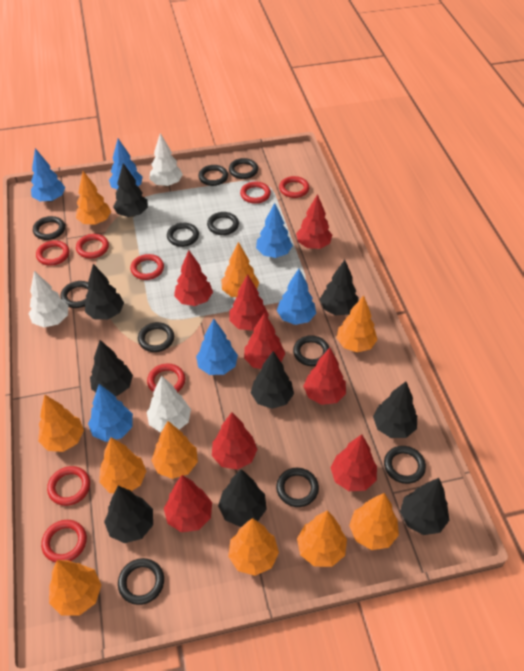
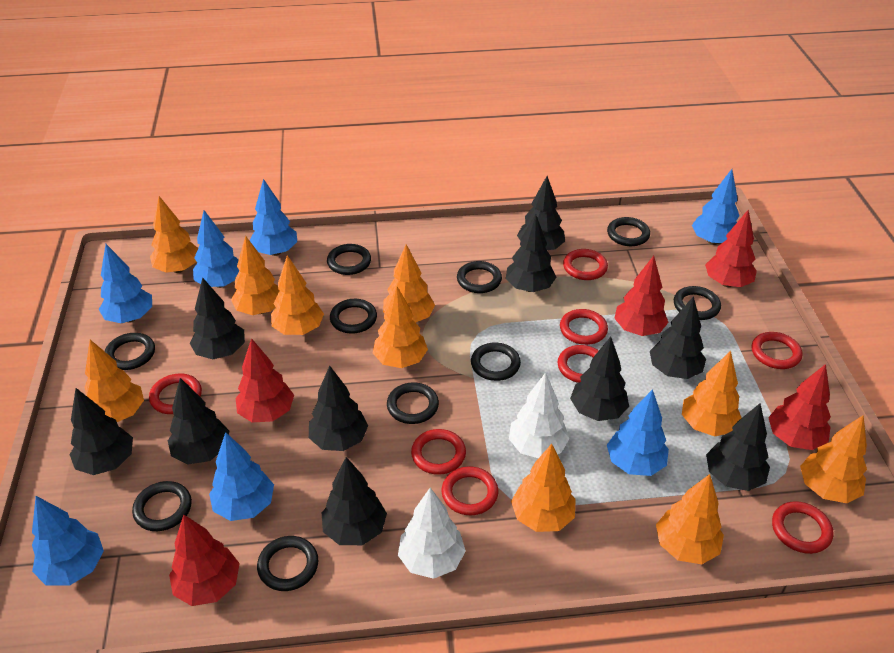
black ring: [33,216,65,240] [60,281,89,308] [118,558,164,605] [138,322,174,352] [167,223,199,247] [198,165,228,186] [207,212,239,235] [229,158,258,179] [276,468,319,507] [293,335,330,366] [384,446,426,484] = 11 -> [105,333,155,370] [132,481,192,531] [257,536,318,591] [327,244,371,275] [330,299,377,334] [387,383,439,424] [457,261,502,293] [471,343,521,381] [607,217,650,246] [674,286,721,320] = 10
black tree: [85,264,124,320] [90,340,133,396] [104,486,153,543] [113,163,148,217] [218,469,267,527] [251,351,294,409] [320,260,358,315] [373,382,417,438] [400,478,450,535] = 9 -> [69,388,133,475] [168,378,229,465] [190,278,245,359] [309,366,368,451] [322,457,387,545] [506,214,556,292] [517,176,565,250] [570,337,629,421] [650,296,706,379] [706,403,770,491] = 10
blue tree: [31,148,65,202] [88,384,133,442] [109,139,143,190] [196,318,238,375] [256,203,293,258] [277,269,316,325] = 6 -> [32,496,104,585] [99,244,152,323] [193,210,239,288] [209,432,274,521] [249,179,297,256] [607,389,669,476] [692,169,740,245] = 7
red tree: [164,475,212,532] [174,250,213,306] [212,412,258,470] [230,274,269,331] [244,313,285,369] [296,194,332,249] [303,348,346,405] [331,434,377,491] = 8 -> [169,514,240,606] [236,338,294,422] [614,256,669,336] [705,210,757,287] [768,364,831,450] = 5
white tree: [29,271,69,327] [147,375,191,433] [150,133,183,187] = 3 -> [398,488,466,579] [509,372,570,458] = 2

